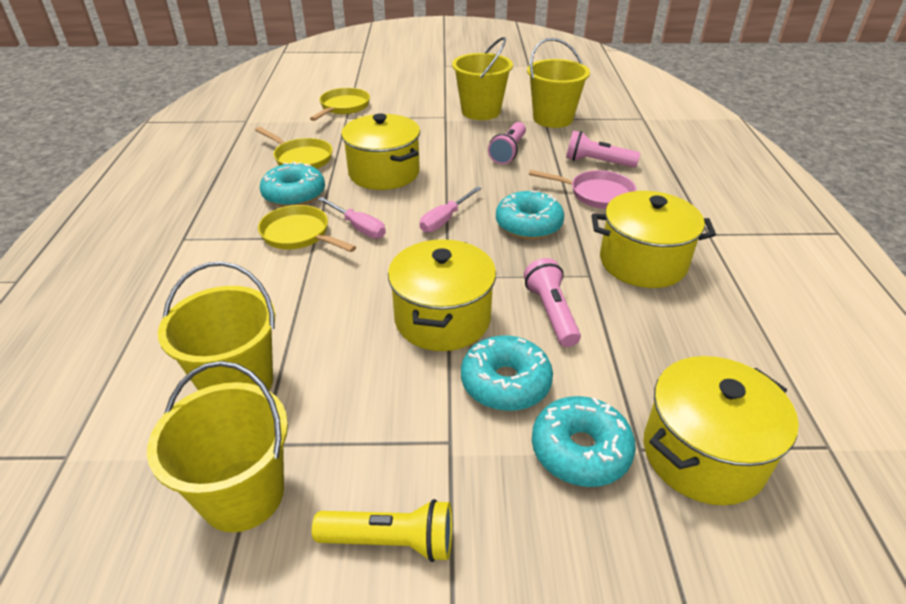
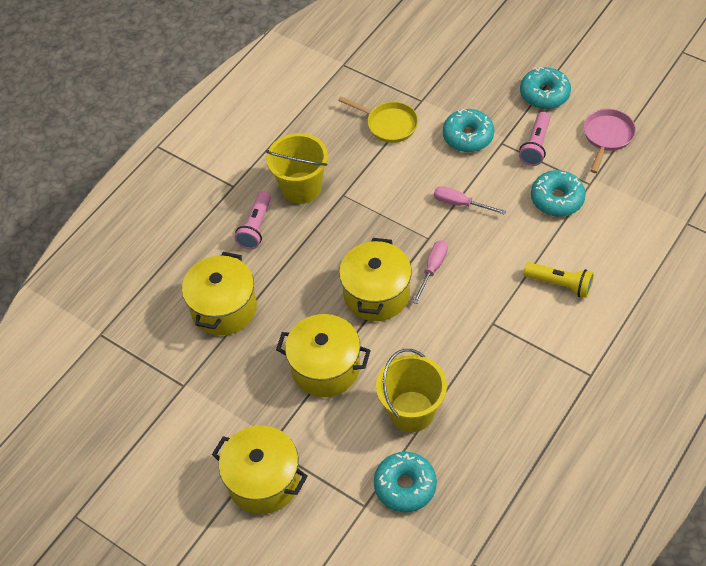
pink flashlight: [488,122,526,164] [524,258,581,347] [566,131,640,168] = 3 -> [234,191,271,249] [519,111,550,166] = 2
yellow bucket: [147,361,288,532] [158,262,275,390] [452,37,513,120] [527,38,590,128] = 4 -> [266,133,328,204] [376,349,447,432] = 2
yellow pan: [255,127,332,169] [258,205,356,252] [310,88,370,121] = 3 -> [338,96,418,143] = 1

